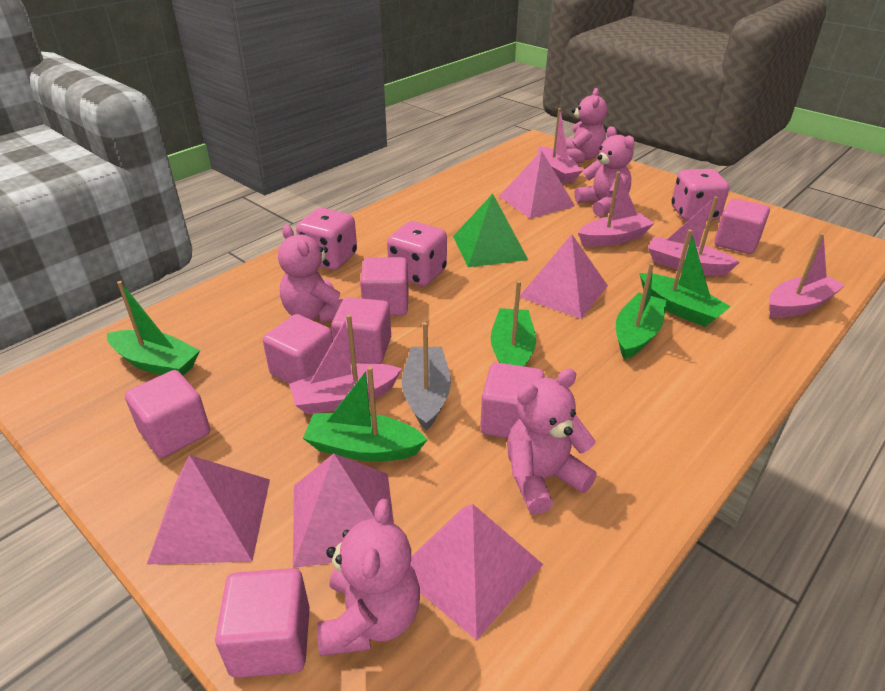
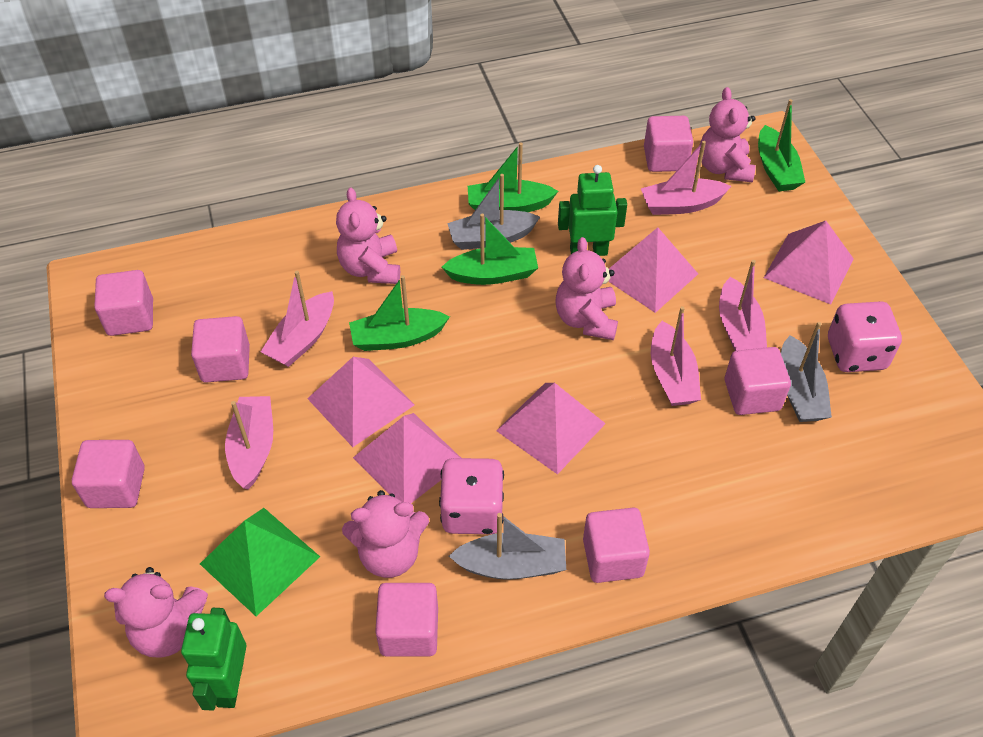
green boat: [107,281,200,376] [303,366,428,461] [491,281,536,367] [616,263,666,359] [640,229,731,327] = 5 -> [349,275,450,351] [442,213,538,285] [468,142,558,212] [758,99,805,191] = 4
green robot: none = 0 -> [181,608,247,711] [558,165,627,256] = 2
grey boat: [402,322,451,431] = 1 -> [447,174,540,250] [449,513,566,580] [781,322,832,422] = 3
pink dice: [296,208,357,270] [387,221,447,286] [672,169,729,221] = 3 -> [439,458,504,534] [828,301,902,372] = 2

